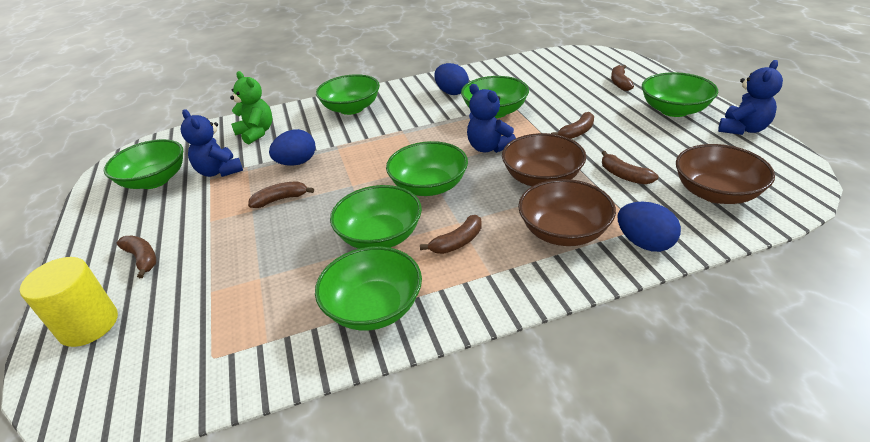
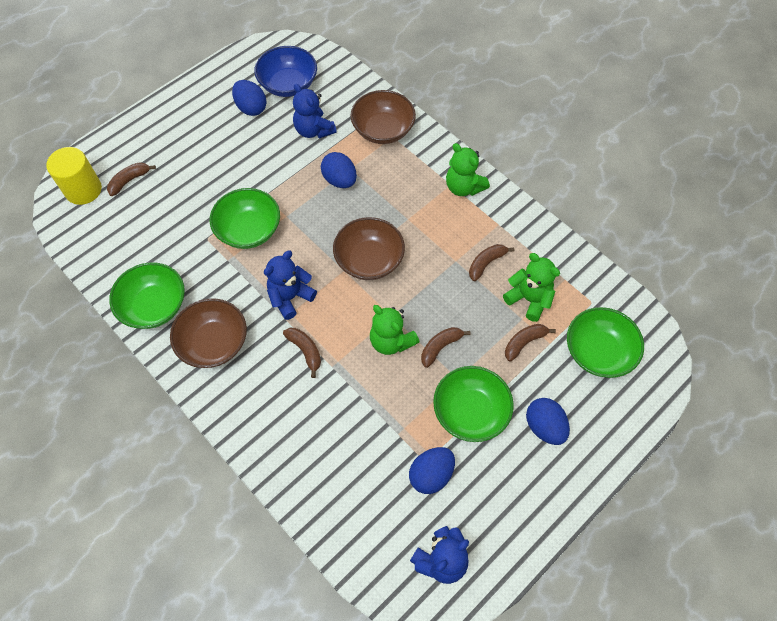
blue bowl: none = 0 -> [254,46,317,97] = 1
blue egg: [269,129,315,166] [435,63,469,95] [618,202,681,252] = 3 -> [232,80,267,116] [321,152,357,188] [409,447,455,494] [526,398,570,445] = 4
brown banana: [117,236,156,278] [248,181,314,208] [420,215,482,254] [551,112,594,139] [602,151,658,185] [611,65,634,91] = 6 -> [107,162,156,196] [283,328,321,378] [421,327,471,368] [469,244,514,281] [505,324,556,361] = 5
green bowl: [104,139,183,189] [315,246,422,331] [316,74,380,115] [330,185,422,249] [386,141,468,196] [461,76,529,118] [642,72,718,117] = 7 -> [109,262,185,329] [210,188,280,249] [433,366,514,442] [567,307,644,378] = 4
green teddy bear: [230,71,272,144] = 1 -> [370,305,419,355] [446,143,490,196] [503,253,560,322] = 3

